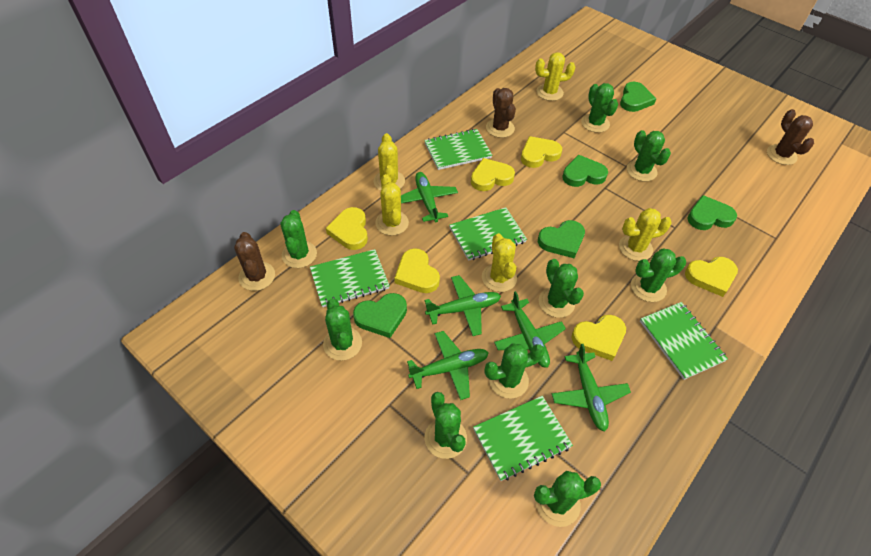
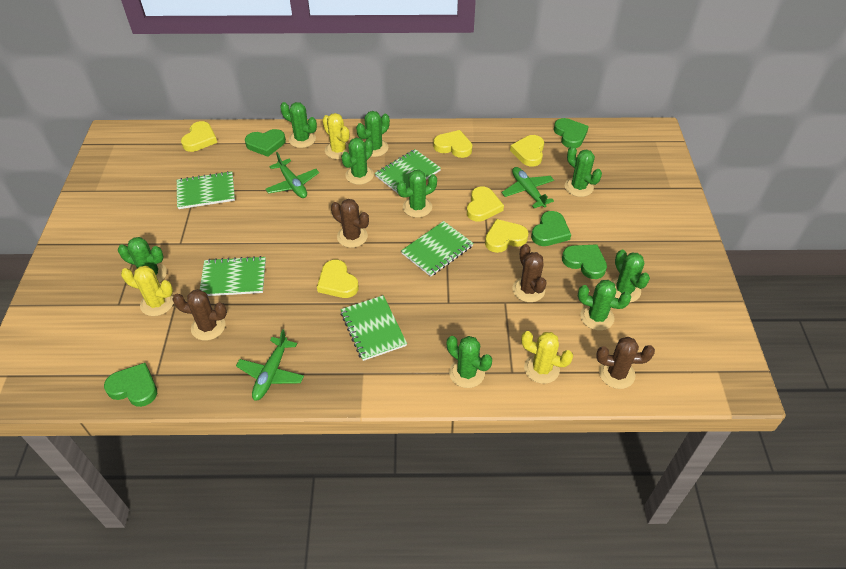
brown cactus: [234,232,275,291] [486,88,516,138] [767,109,814,165] = 3 -> [172,289,227,341] [331,199,369,248] [513,244,546,302] [596,337,655,389] = 4
green plane: [401,172,458,222] [407,331,489,400] [425,275,501,336] [494,291,566,368] [552,344,631,432] = 5 -> [236,329,304,401] [265,152,319,198] [502,167,554,208] = 3
yellow cactus: [374,133,405,191] [375,174,409,236] [482,233,517,292] [535,52,576,101] [619,208,672,261] = 5 -> [121,266,174,316] [322,113,350,159] [521,331,573,384] = 3

